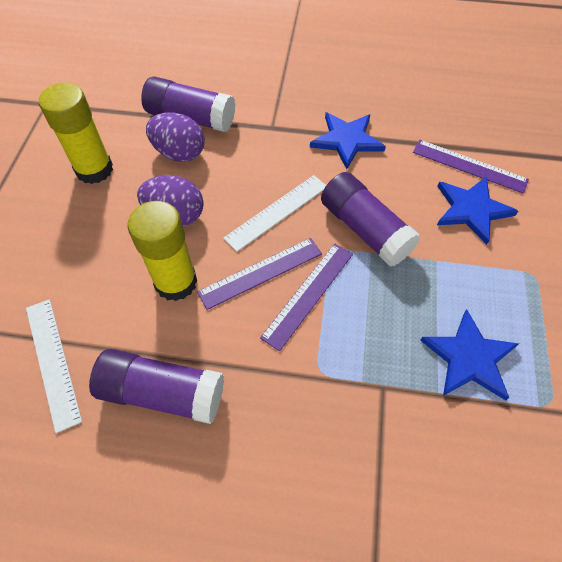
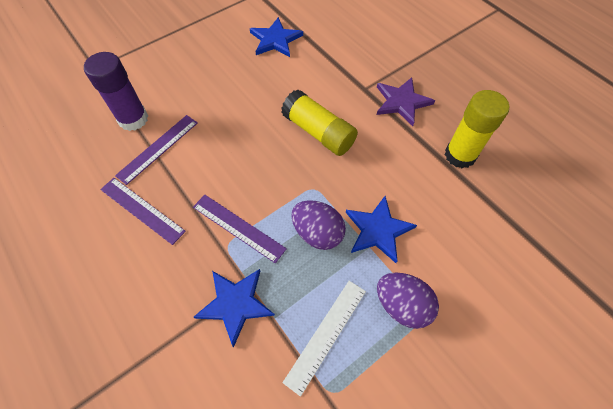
purple glue stick: [89,349,224,424] [141,76,235,132] [321,172,421,267] = 3 -> [84,52,148,131] = 1
purple star: none = 0 -> [377,77,435,126] = 1
white ruler: [26,299,82,433] [223,175,326,252] = 2 -> [283,281,366,397] = 1

